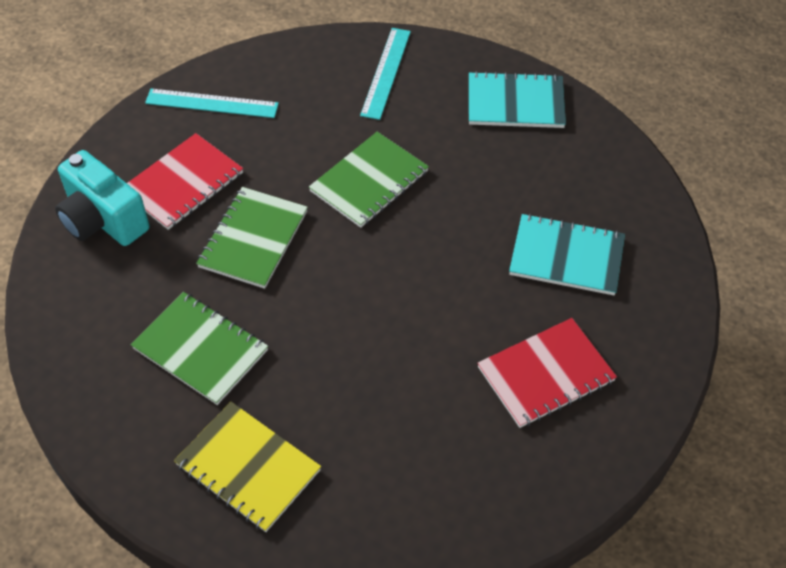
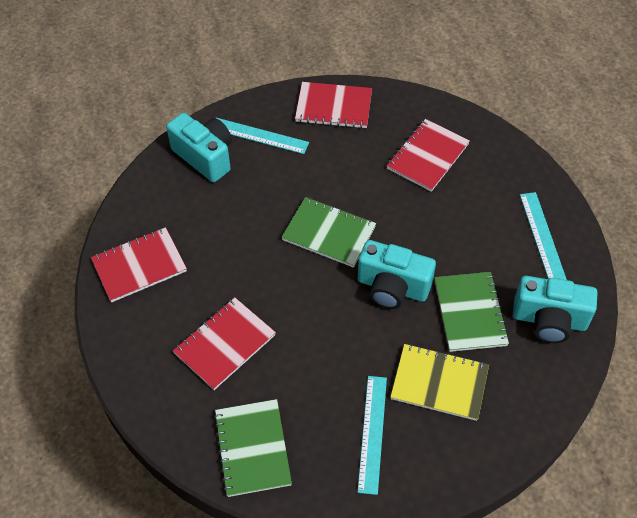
red notebook: [127,133,243,230] [478,318,617,428] = 2 -> [91,227,187,302] [173,298,276,390] [295,82,372,129] [387,119,470,192] = 4
turquoise camera: [55,150,150,246] = 1 -> [166,113,232,182] [358,240,436,309] [513,276,597,343] = 3
turquoise notebook: [469,71,566,128] [509,214,625,295] = 2 -> none = 0
turquoise ruler: [145,88,279,118] [360,28,411,120] = 2 -> [216,118,309,154] [357,376,387,495] [520,192,567,280] = 3

